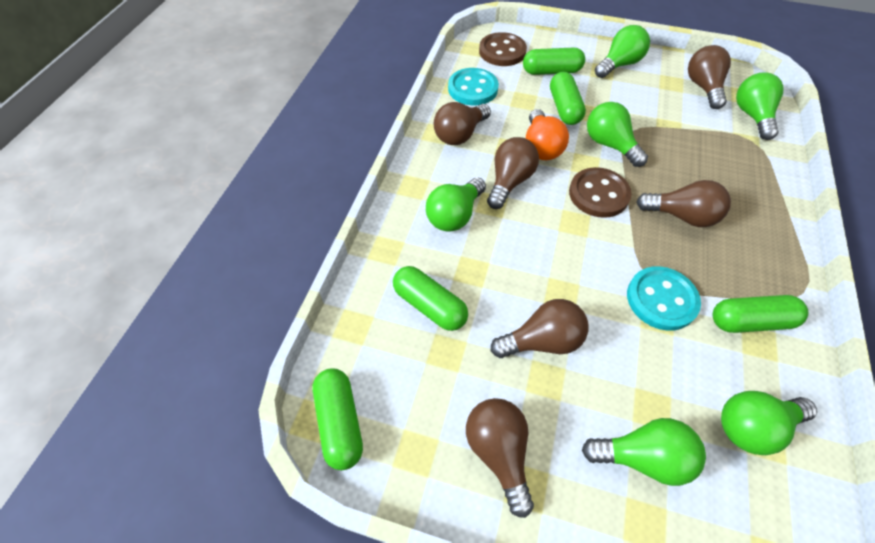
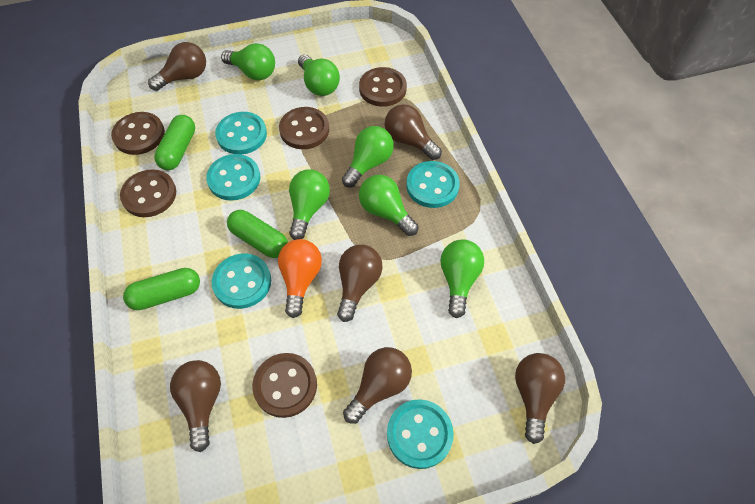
brown button: [479,32,527,66] [569,167,632,218] = 2 -> [111,112,165,155] [120,169,176,217] [252,353,317,418] [279,107,329,149] [359,67,407,107] = 5
green capsule: [312,368,363,470] [393,266,468,331] [523,47,585,75] [550,72,586,125] [713,295,809,333] = 5 -> [123,268,200,310] [154,115,195,170] [227,210,288,258] = 3
turquoise button: [448,68,499,106] [627,266,701,331] = 2 -> [206,154,260,201] [212,254,271,309] [215,112,267,154] [387,399,454,469] [406,161,460,208] = 5

